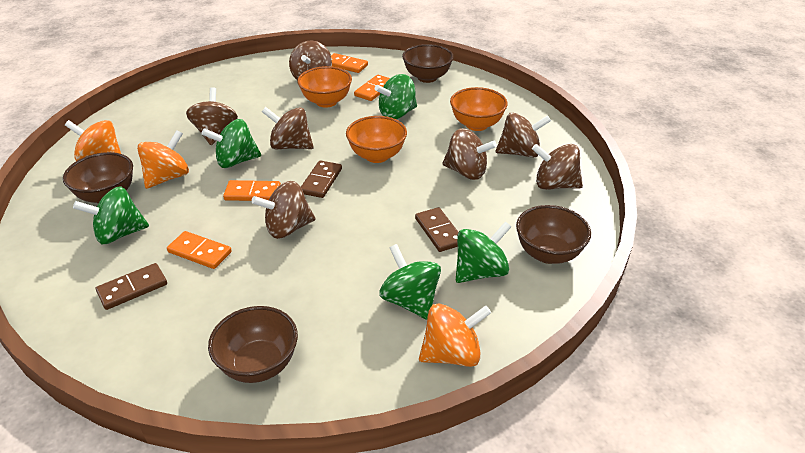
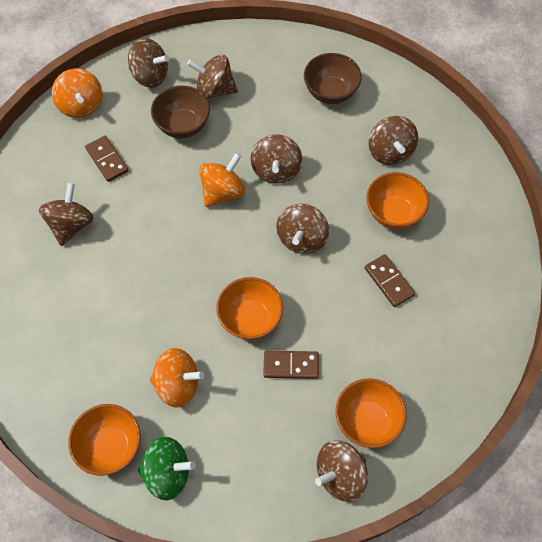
brown bowl: [63,152,133,204] [208,306,298,383] [402,44,454,83] [516,205,591,264] = 4 -> [151,86,210,138] [304,53,362,104] = 2
green spinning top: [73,186,149,244] [201,119,261,168] [375,74,417,120] [379,244,441,320] [456,221,511,283] = 5 -> [138,437,196,500] = 1
orange bowl: [297,66,352,108] [346,116,407,163] [450,87,508,131] = 3 -> [68,404,141,476] [216,277,283,340] [335,378,407,448] [366,172,429,229] = 4
orange domino: [167,231,232,269] [223,180,281,201] [331,53,368,73] [354,75,390,101] = 4 -> none = 0

